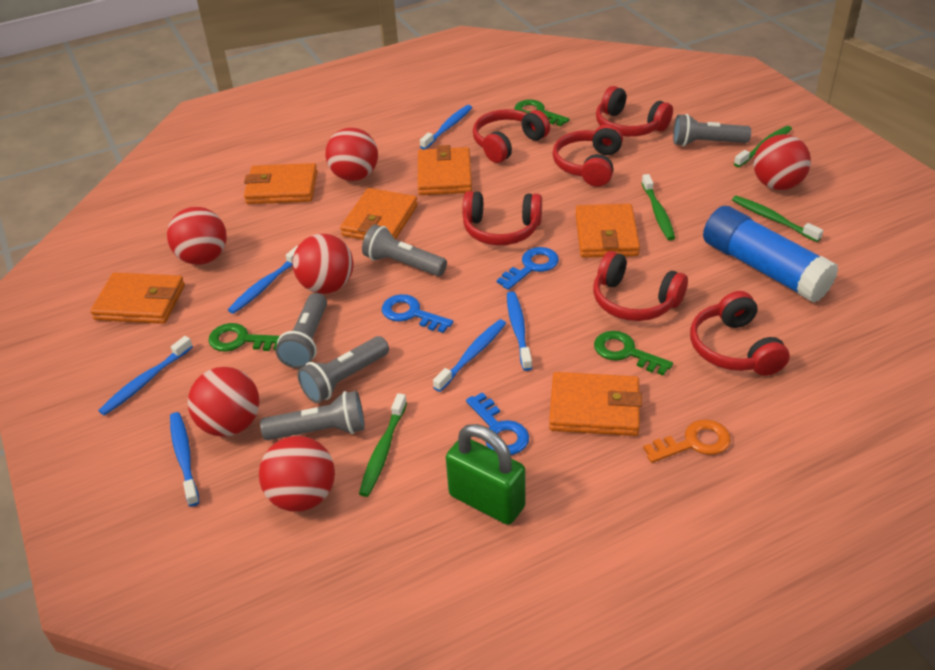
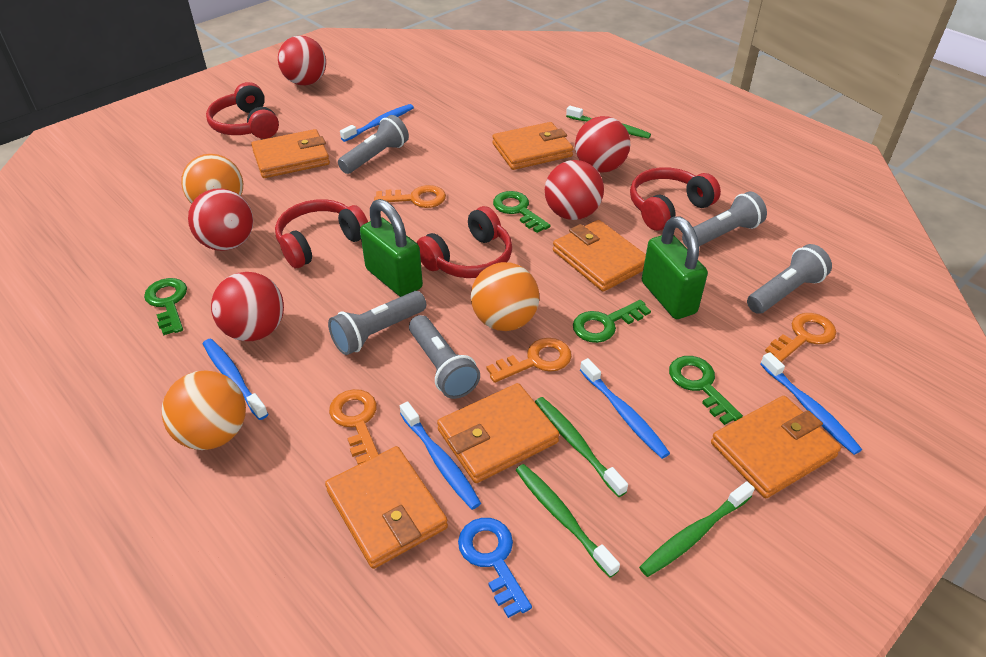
blue glue stick: [703,206,839,303] = 1 -> none = 0
blue key: [382,294,453,333] [466,392,529,455] [497,247,559,290] = 3 -> [458,518,532,618] = 1
blue toothbrush: [98,336,193,416] [170,412,199,507] [228,246,298,314] [420,105,472,149] [433,319,506,392] [507,291,532,371] = 6 -> [203,339,268,420] [340,104,414,142] [400,401,481,510] [580,358,670,459] [760,352,862,455] = 5
green key: [208,323,279,352] [514,99,569,126] [594,331,673,376] = 3 -> [144,278,187,335] [493,191,551,233] [573,300,651,343] [669,356,743,425] = 4
green padlock: [446,424,526,525] = 1 -> [360,199,423,297] [642,216,708,319] = 2
orange ball: none = 0 -> [162,371,246,450] [181,154,243,204] [471,262,540,331] = 3
orange key: [643,419,731,463] = 1 -> [329,389,379,465] [374,185,446,208] [487,338,572,383] [765,313,836,362] = 4
red ball: [167,207,227,265] [188,367,260,437] [259,436,335,512] [292,234,353,294] [325,128,378,181] [753,134,811,190] = 6 -> [188,188,253,251] [211,272,284,341] [278,36,326,85] [545,160,604,220] [575,116,630,173] = 5
red headphones: [462,191,542,245] [473,109,550,163] [553,124,623,187] [593,251,688,321] [596,86,673,137] [690,291,790,376] = 6 -> [206,82,279,139] [275,199,368,268] [416,206,512,278] [630,167,721,231] = 4

